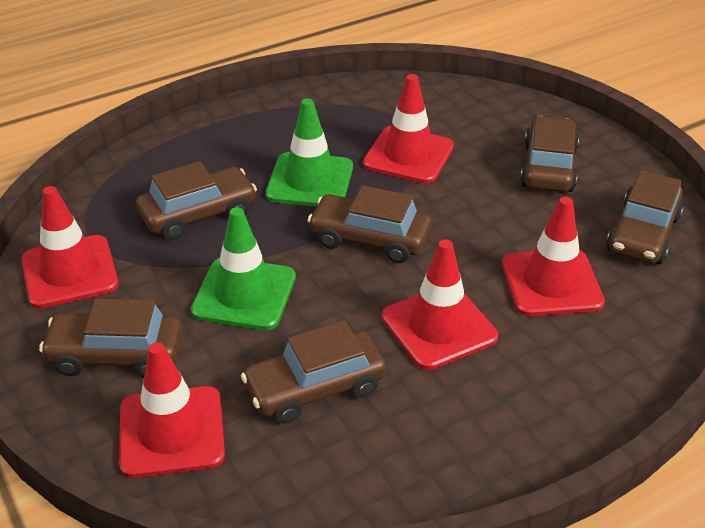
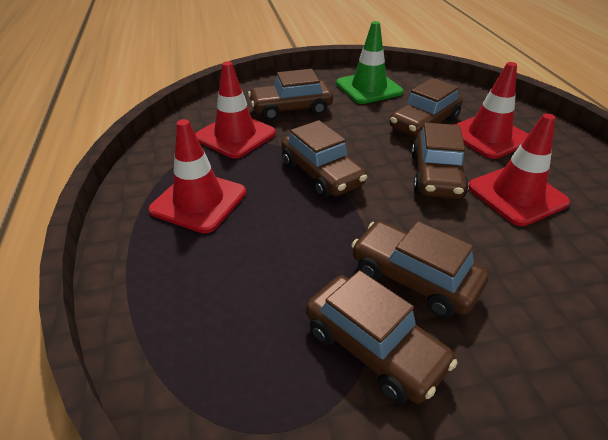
green traffic cone: [191,207,296,330] [266,98,353,207] = 2 -> [336,21,403,104] = 1
red traffic cone: [21,186,119,309] [119,342,225,478] [363,74,454,184] [382,239,498,370] [502,197,605,316] = 5 -> [149,119,246,233] [195,61,276,159] [454,62,529,159] [468,113,570,226] = 4

